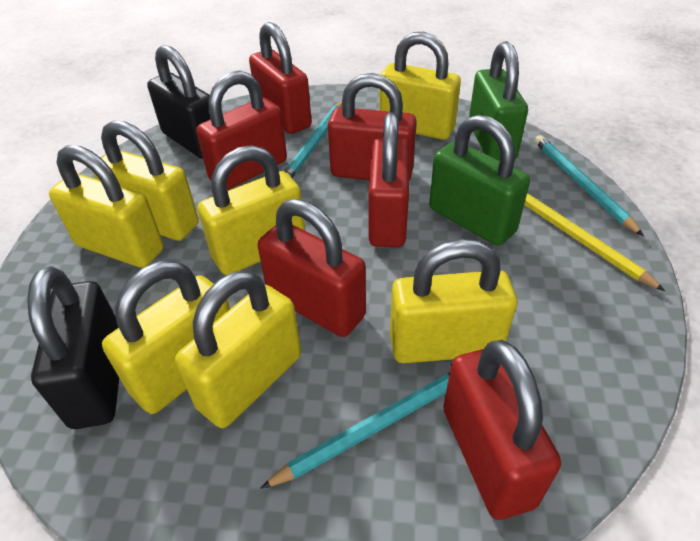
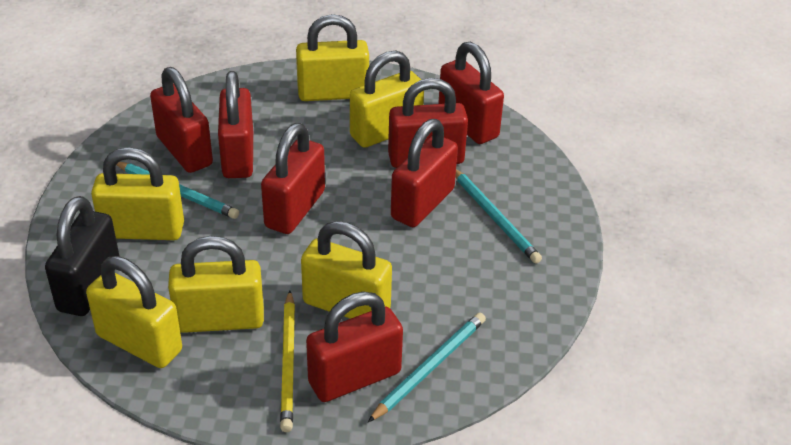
black padlock: [27,266,119,429] [147,45,210,159] = 2 -> [45,196,119,316] = 1
green padlock: [429,115,530,246] [469,41,528,161] = 2 -> none = 0
red padlock: [196,70,287,190] [249,22,312,134] [258,199,366,337] [328,73,417,181] [368,113,409,247] [443,340,561,520] = 6 -> [150,67,213,173] [218,71,253,178] [261,123,325,234] [306,291,403,402] [388,78,468,168] [391,119,458,227] [438,42,504,144] = 7
yellow padlock: [49,145,164,268] [93,120,199,241] [102,260,230,414] [175,270,301,428] [198,145,305,275] [379,32,461,140] [390,239,517,363] = 7 -> [86,256,182,368] [91,147,184,240] [168,236,264,333] [296,14,369,101] [301,221,392,319] [350,51,424,148] = 6

